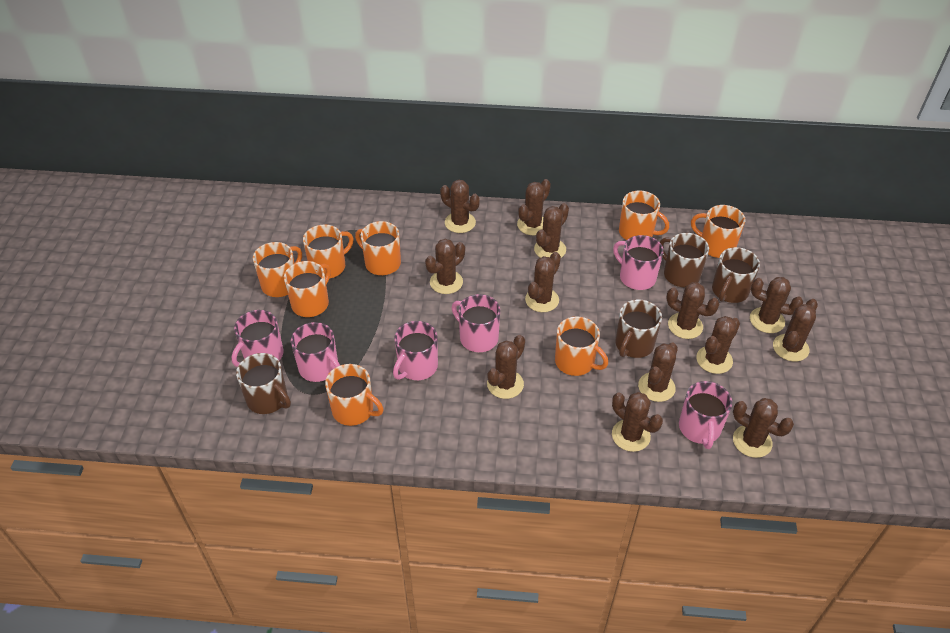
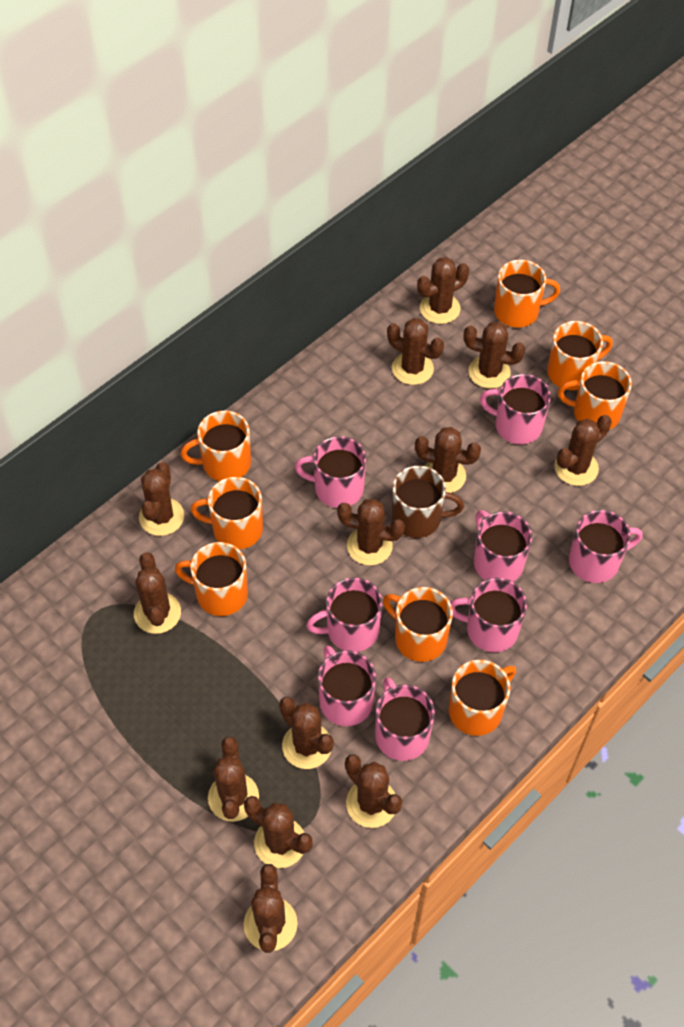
brown mug: [236,353,291,414] [615,299,662,358] [660,233,709,287] [712,247,760,303] = 4 -> [392,466,464,538] = 1
pink mug: [232,310,283,367] [291,322,340,382] [393,321,438,380] [452,294,500,352] [613,235,664,290] [679,381,732,449] = 6 -> [295,436,366,508] [306,577,383,652] [318,645,376,726] [375,677,435,761] [450,578,527,652] [474,510,532,582] [480,374,551,444] [569,510,643,583] = 8

